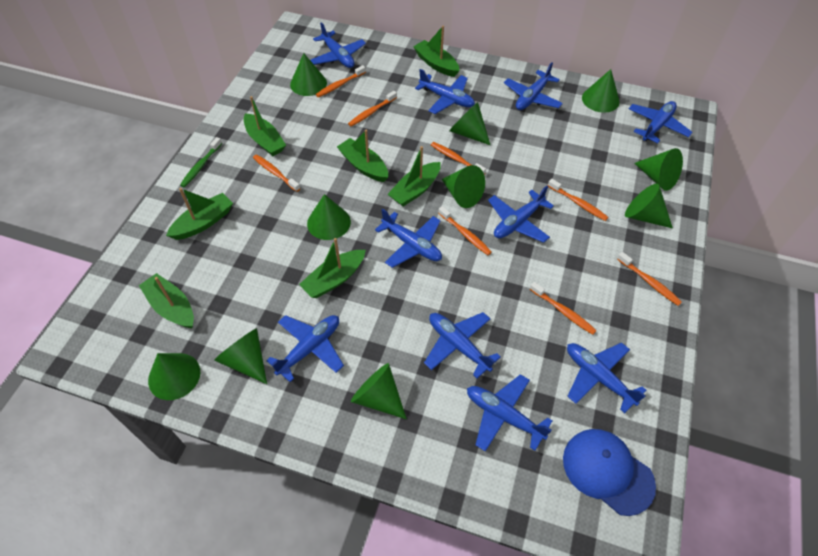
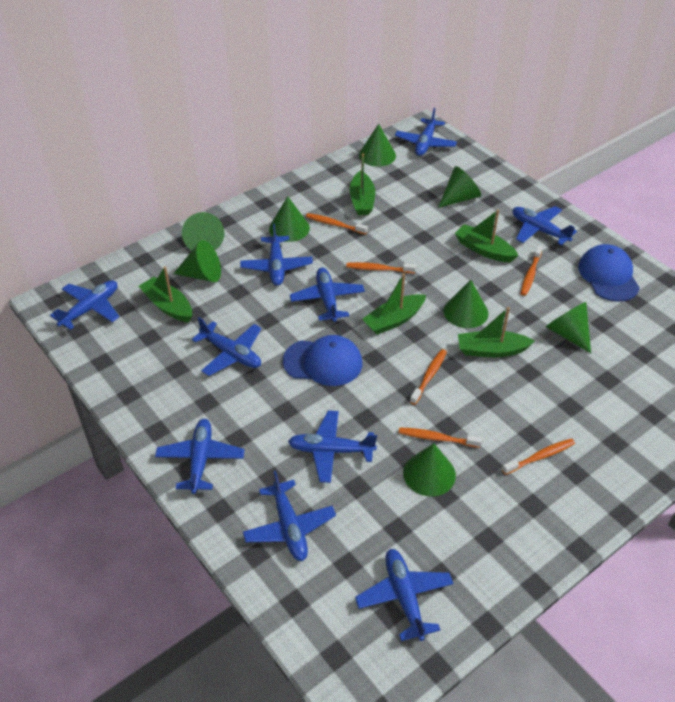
blue cap: [563,429,656,516] = 1 -> [283,335,362,386] [578,244,640,302] = 2
green boat: [139,273,194,328] [166,188,233,240] [244,96,286,156] [299,238,366,298] [337,130,388,182] [388,146,441,206] [413,26,459,77] = 7 -> [139,266,192,322] [349,153,375,215] [362,274,426,335] [455,209,519,262] [458,307,535,357] = 5
green cone: [148,353,200,400] [214,328,267,384] [290,53,327,96] [307,194,351,240] [351,363,407,419] [442,165,485,208] [449,102,490,145] [582,69,620,113] [625,183,673,228] [634,148,683,191] = 10 -> [173,240,221,282] [182,212,224,250] [269,196,310,242] [359,124,396,167] [403,443,456,497] [438,166,481,208] [443,280,488,328] [546,302,591,353] = 8
green toothbrush: [180,137,222,188] = 1 -> none = 0
orange toothbrush: [253,154,301,192] [316,65,366,98] [348,91,397,127] [431,142,486,175] [438,206,492,255] [530,282,597,335] [548,179,608,221] [617,252,682,306] = 8 -> [306,213,368,235] [346,262,416,273] [398,427,482,448] [410,349,447,405] [502,438,575,475] [520,245,543,296] = 6

